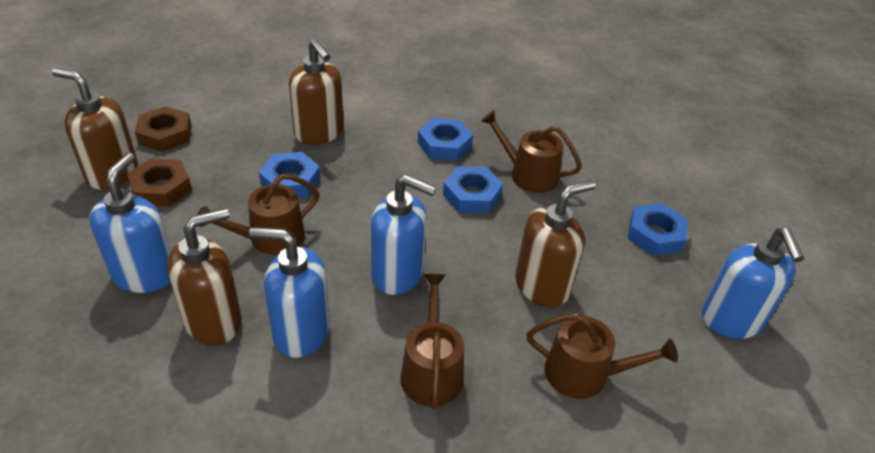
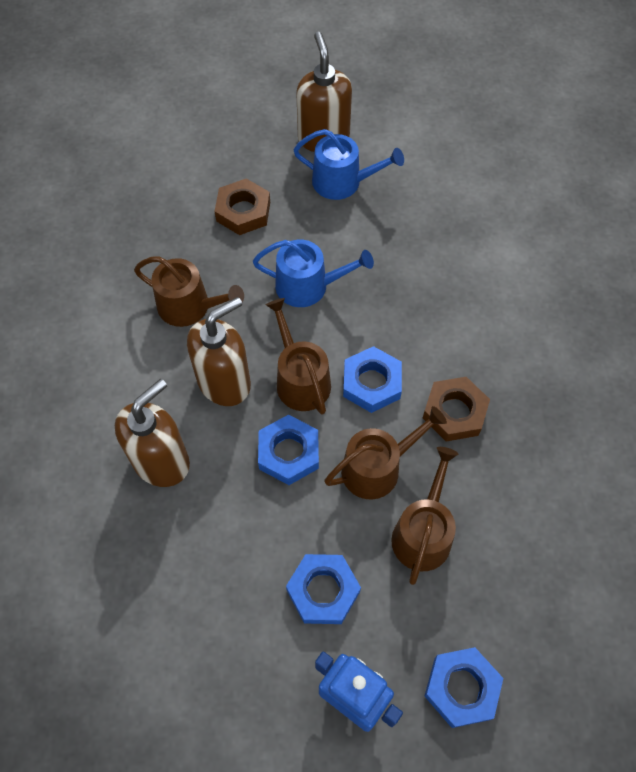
blue robot: none = 0 -> [315,651,403,732] = 1
blue soap dispenser: [89,153,171,293] [249,227,330,358] [371,175,437,295] [702,228,804,339] = 4 -> none = 0
blue watering can: none = 0 -> [253,240,374,307] [294,129,404,200] = 2
brown soap dispenser: [52,68,138,190] [167,208,242,346] [289,39,344,145] [515,180,596,308] = 4 -> [115,379,190,487] [187,297,251,406] [296,32,352,152] = 3

